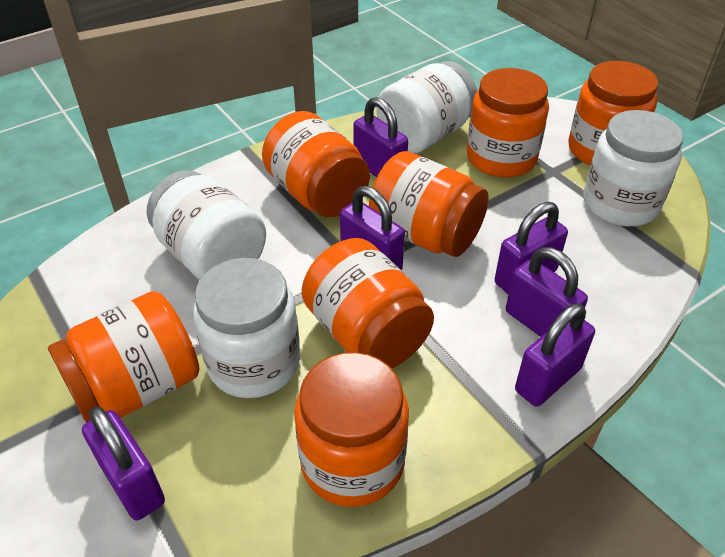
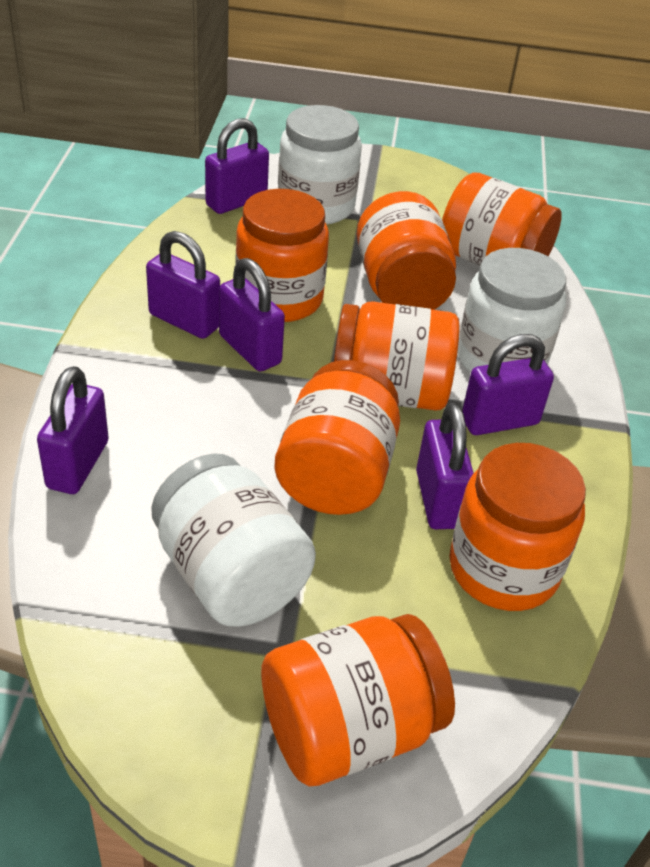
white jar: [147,170,266,280] [193,258,300,398] [377,61,477,153] [584,110,683,226] = 4 -> [151,453,316,626] [278,105,362,224] [458,248,566,372] = 3

